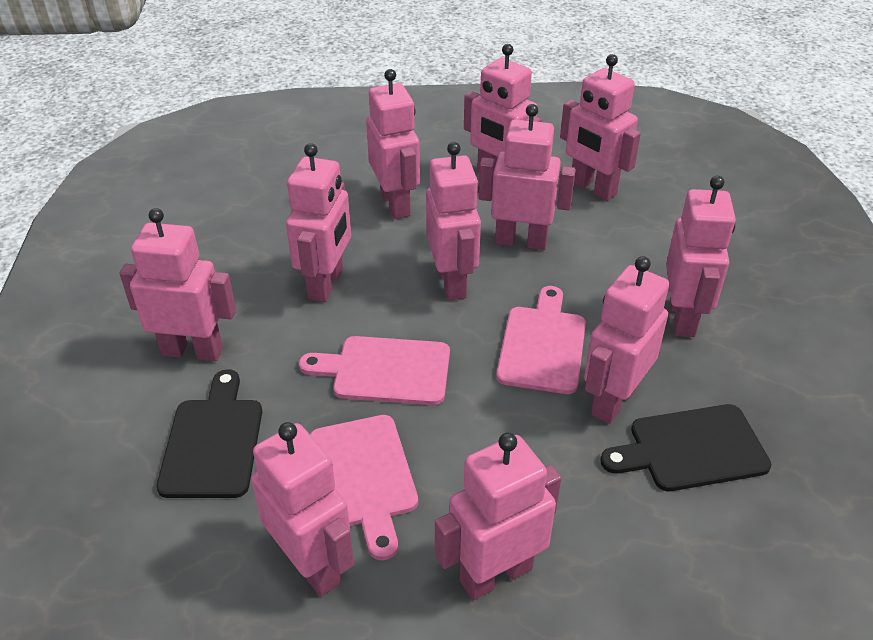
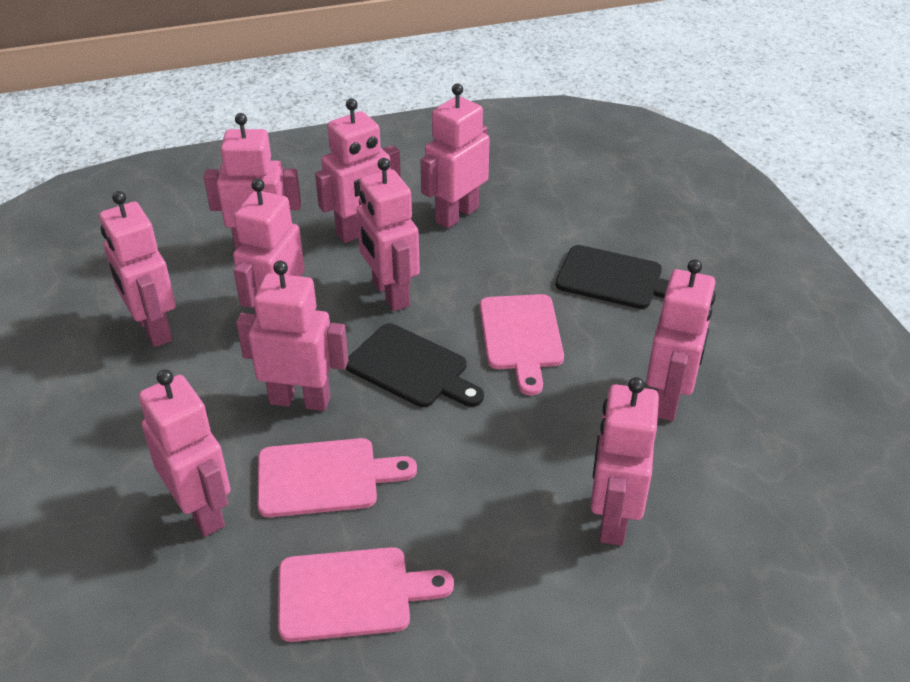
pink robot: [120,208,236,361] [251,422,354,596] [286,143,351,302] [366,69,420,219] [426,142,481,300] [435,433,561,600] [464,44,541,173] [478,104,576,250] [560,54,641,201] [584,256,669,424] [666,176,736,337] = 11 -> [99,191,176,347] [139,370,231,537] [204,113,301,250] [233,179,305,317] [236,261,348,411] [315,98,401,243] [356,158,420,311] [421,83,490,229] [590,377,659,546] [646,259,716,421] = 10

